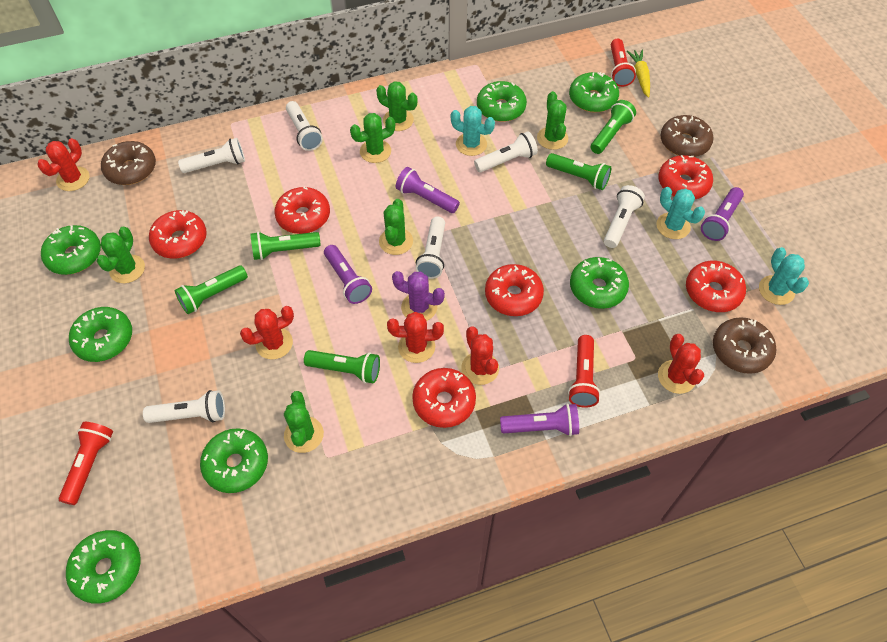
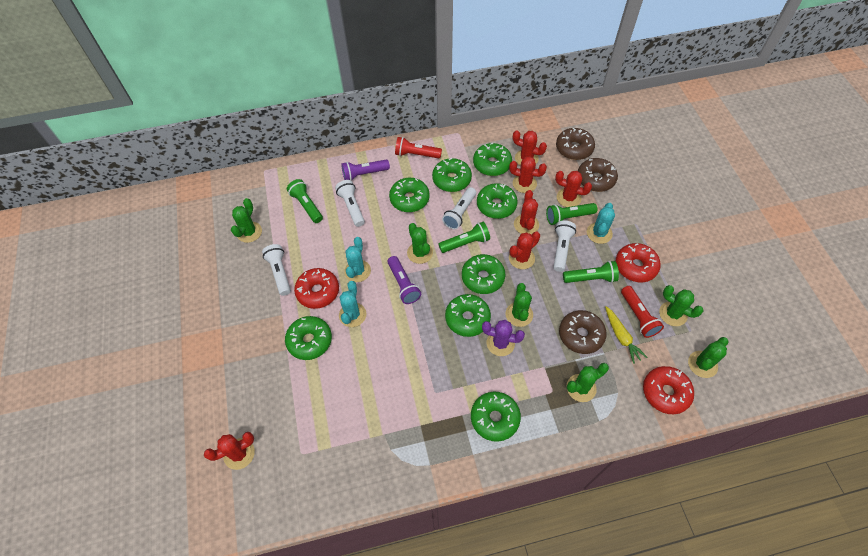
green donut: [41,225,101,275] [66,530,140,604] [69,307,132,362] [200,428,268,493] [477,81,527,122] [569,72,619,113] [570,257,629,309] = 7 -> [285,316,332,360] [389,178,430,212] [432,158,472,192] [445,294,491,337] [462,254,506,294] [471,392,521,442] [473,143,512,176] [477,183,518,219] = 8
green flashlight: [175,265,248,314] [250,232,321,260] [304,350,380,383] [546,153,611,190] [591,100,636,154] = 5 -> [287,179,323,223] [439,222,490,253] [546,203,597,225] [563,261,619,283] = 4
purple flashlight: [324,245,372,304] [396,167,460,213] [500,403,579,436] [701,187,744,241] = 4 -> [341,160,390,181] [387,256,421,304] = 2
red cactus: [37,138,90,191] [240,306,294,360] [387,312,444,363] [461,326,499,385] [658,334,704,394] = 5 -> [204,432,255,470] [509,156,547,193] [509,231,540,269] [513,130,547,166] [514,190,539,234] [555,171,592,207] = 6
red donut: [149,210,207,258] [274,187,330,234] [412,368,476,428] [485,264,544,316] [658,155,713,199] [686,261,746,312] = 6 -> [294,268,339,309] [616,243,661,282] [643,366,694,414] = 3
red flashlight: [59,422,113,505] [568,335,600,408] [611,38,636,87] = 3 -> [395,137,442,158] [621,286,664,338] = 2
white flashlight: [143,390,225,423] [178,138,245,173] [286,101,323,151] [416,216,445,279] [474,131,538,172] [604,185,645,248] = 6 -> [262,244,291,296] [335,180,365,227] [442,187,476,229] [553,220,576,272] = 4

